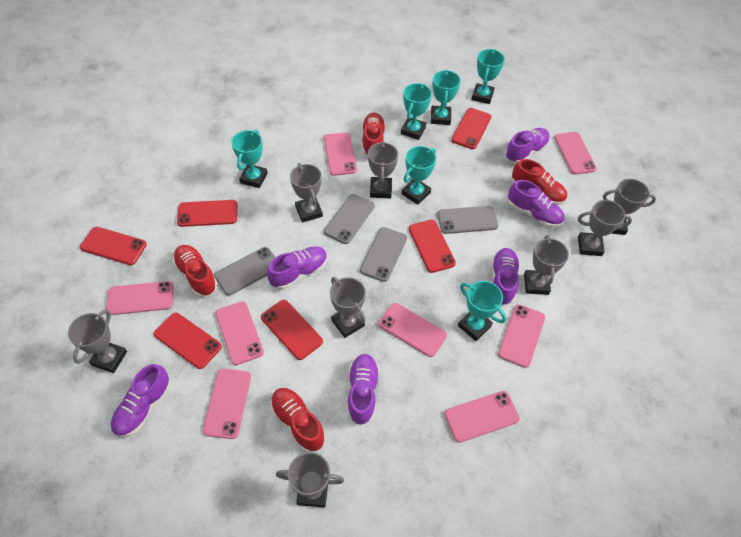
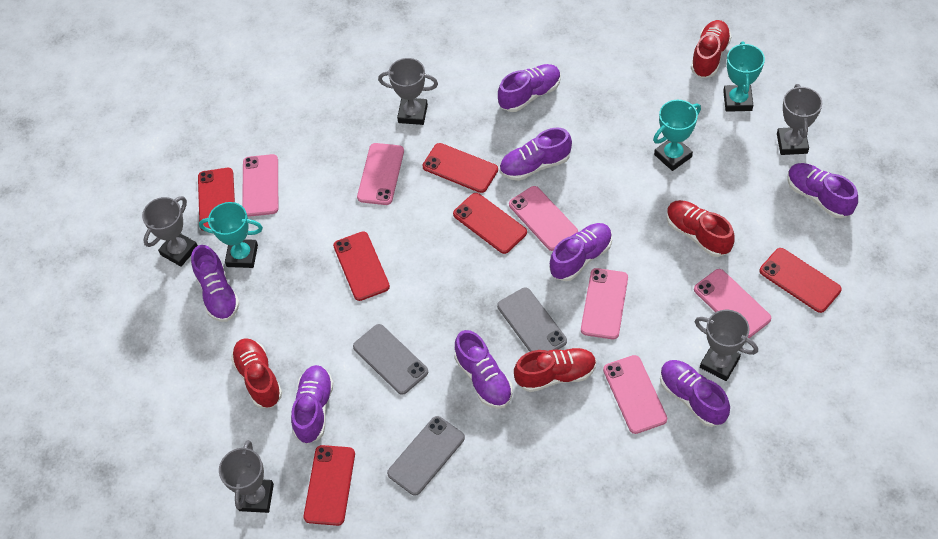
grey phone: [214,247,276,296] [324,194,375,244] [360,227,407,282] [437,206,499,234] = 4 -> [353,324,428,395] [387,416,465,496] [497,287,567,352] = 3
grey trophy: [68,309,127,373] [276,452,344,508] [290,163,323,223] [330,277,366,338] [368,141,398,199] [524,235,569,295] [578,200,632,256] [603,179,656,235] = 8 -> [142,196,198,267] [219,440,274,513] [378,58,438,125] [695,310,758,381] [777,84,822,155] = 5
pink phone: [106,281,173,315] [203,369,251,439] [216,301,264,365] [324,132,357,176] [379,303,447,357] [444,391,520,443] [498,304,545,368] [554,132,597,175] = 8 -> [242,154,278,217] [357,143,404,205] [509,186,578,251] [581,268,628,339] [603,355,667,434] [694,269,771,338] = 6
purple shoe: [111,364,171,438] [267,246,327,289] [347,354,380,425] [491,248,520,306] [505,128,550,163] [508,180,565,228] = 6 -> [191,245,240,322] [291,365,334,444] [455,330,513,409] [498,64,561,112] [499,127,572,181] [550,223,612,281] [660,360,730,427] [788,163,858,219] = 8
turquoise trophy: [231,130,268,188] [401,83,432,140] [402,146,436,205] [431,70,461,125] [458,281,506,341] [471,49,505,104] = 6 -> [199,202,263,268] [653,100,701,171] [723,41,765,112] = 3

